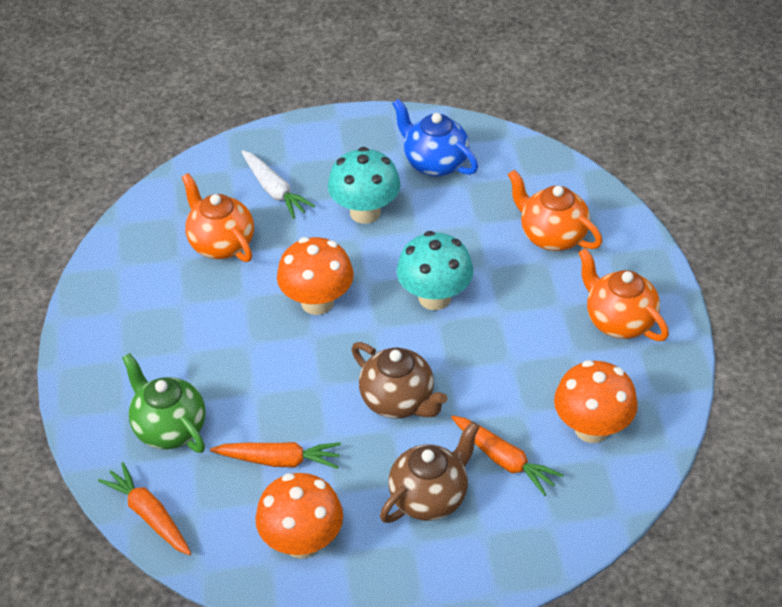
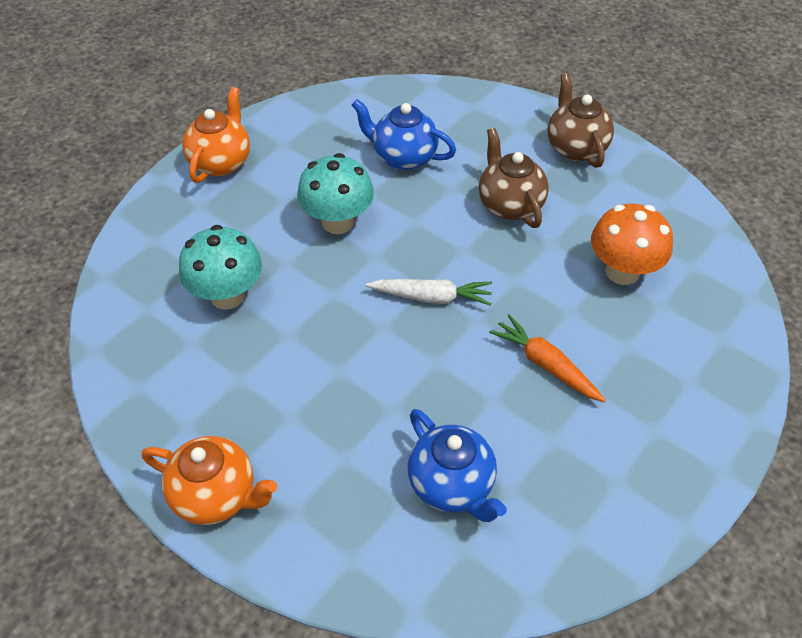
blue teapot: [392,99,478,177] = 1 -> [352,99,456,170] [408,409,507,522] = 2
green teapot: [122,353,206,453] = 1 -> none = 0
orange carrot: [98,462,191,555] [210,442,341,469] [451,415,563,496] = 3 -> [489,314,606,402] = 1
orange mushroom: [255,473,343,559] [277,237,354,315] [554,360,638,443] = 3 -> [591,204,673,285] = 1
orange teapot: [182,173,254,262] [508,170,602,251] [578,248,669,341] = 3 -> [142,436,277,525] [182,87,250,183] = 2

